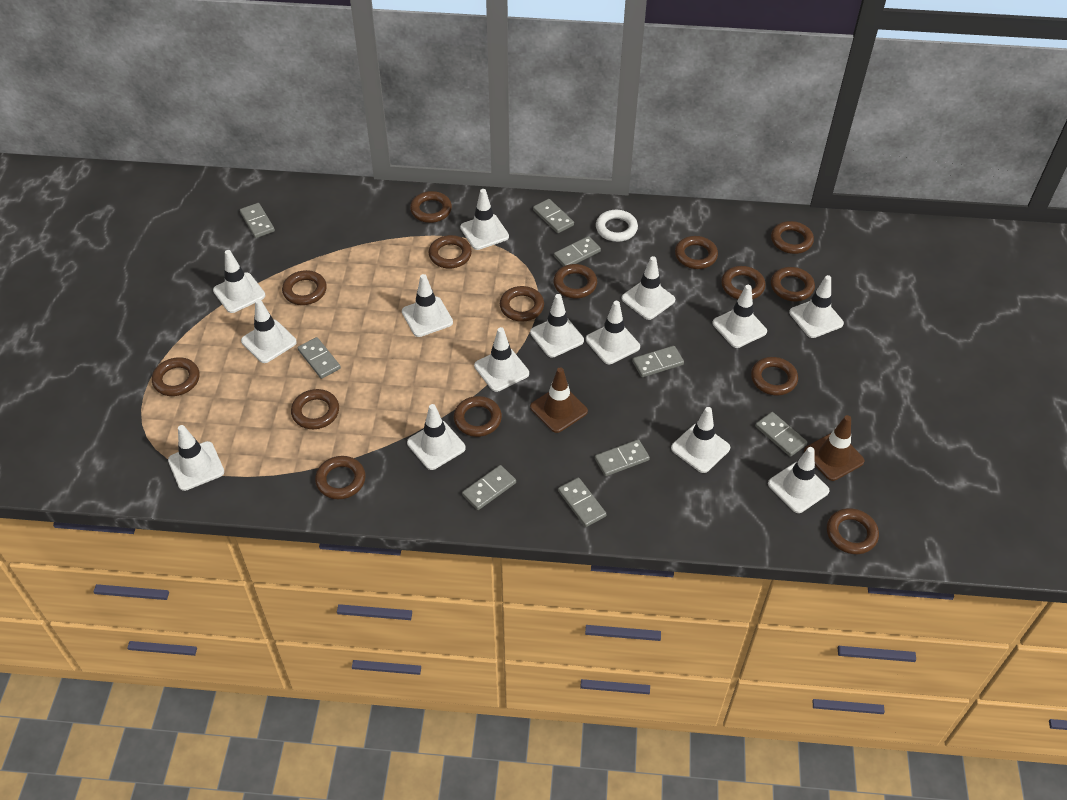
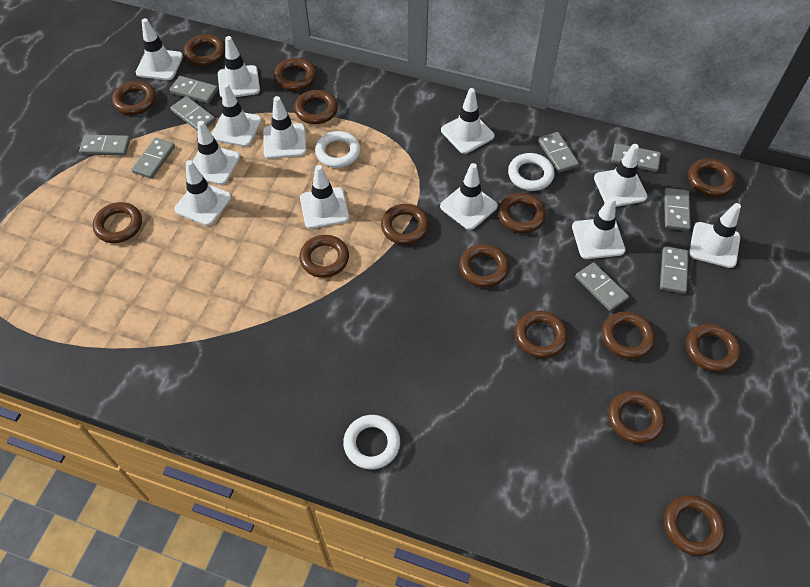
brown traffic cone: [530,367,588,433] [804,415,864,481] = 2 -> none = 0
white ring: [596,210,638,242] = 1 -> [315,131,360,168] [343,415,400,469] [508,153,555,191] = 3
white traffic cone: [168,425,224,491] [213,250,265,313] [241,299,297,363] [402,274,453,337] [407,404,466,470] [460,189,509,250] [474,327,529,392] [530,294,584,358] [586,301,640,364] [622,256,675,320] [671,407,730,473] [712,285,767,348] [768,447,830,513] [789,275,844,338] = 14 -> [136,18,183,80] [174,160,232,226] [192,121,240,185] [212,83,262,147] [218,36,260,98] [263,96,306,159] [300,165,349,229] [440,163,498,230] [441,88,495,154] [572,196,625,259] [594,144,648,207] [689,203,741,268] = 12

